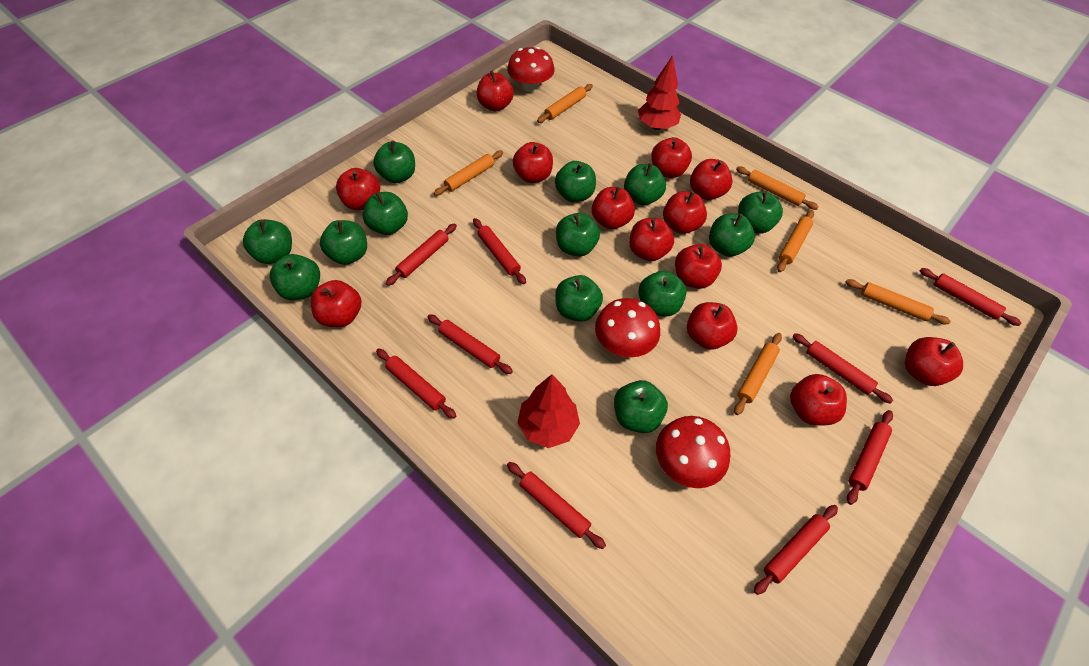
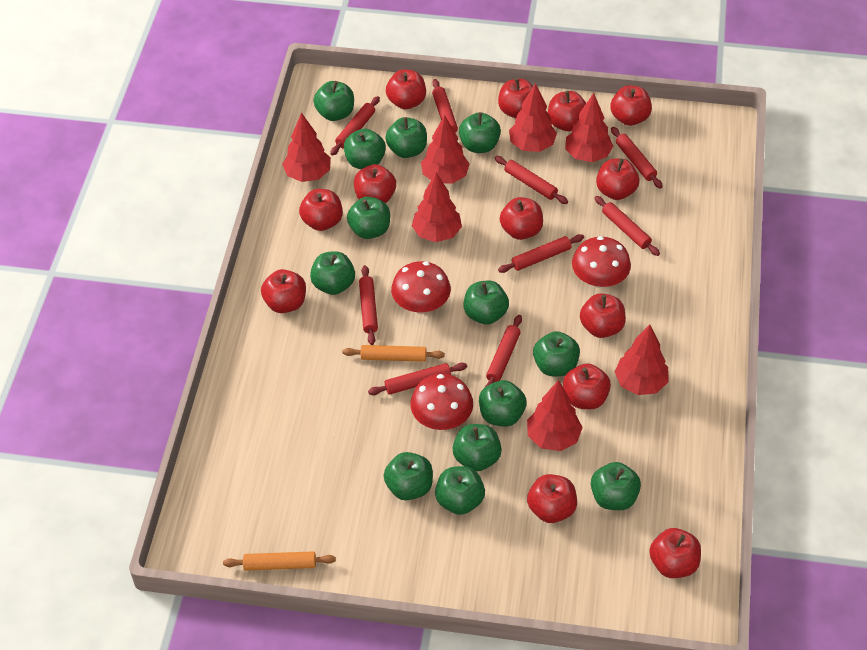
orange rolling pin: [434,151,503,196] [537,84,593,123] [734,333,782,415] [736,166,819,210] [777,210,814,272] [845,279,951,324] = 6 -> [223,551,336,571] [343,345,445,362] = 2
red tree: [517,374,580,448] [638,55,681,130] = 2 -> [282,112,331,182] [412,172,462,242] [421,115,470,184] [509,83,557,152] [527,380,583,451] [565,93,613,162] [615,325,669,395] = 7

